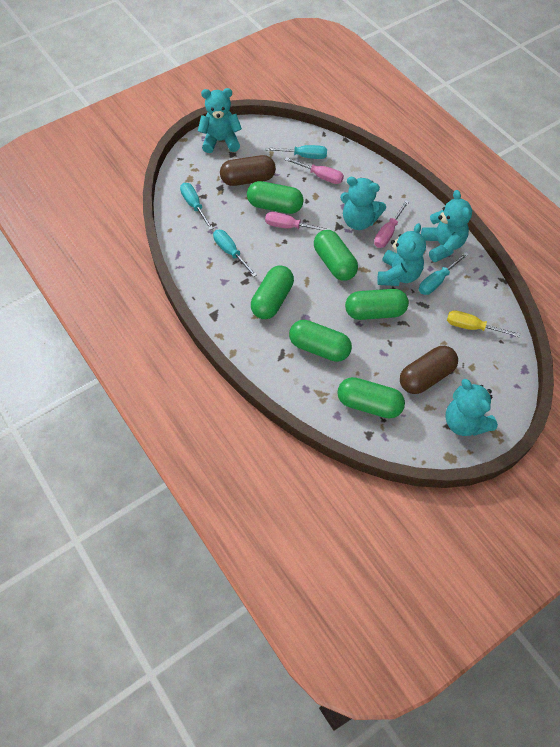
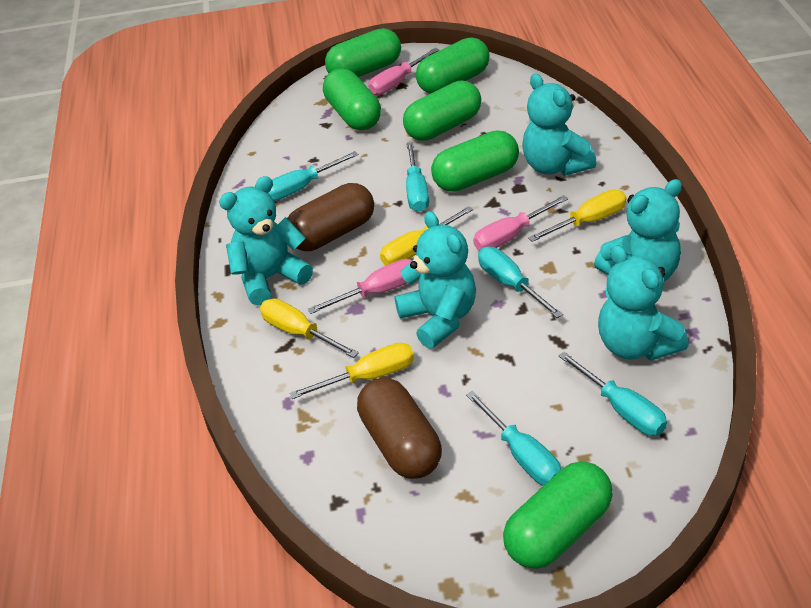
turquoise screwdriver: [180,183,213,230] [213,230,257,277] [265,145,327,159] [419,252,469,295] = 4 -> [268,151,358,201] [406,142,429,211] [466,391,561,485] [478,247,563,318] [559,352,667,436] = 5
yellow screwdriver: [447,310,520,337] = 1 -> [260,299,359,358] [289,343,414,399] [380,206,474,265] [528,189,627,242] = 4

